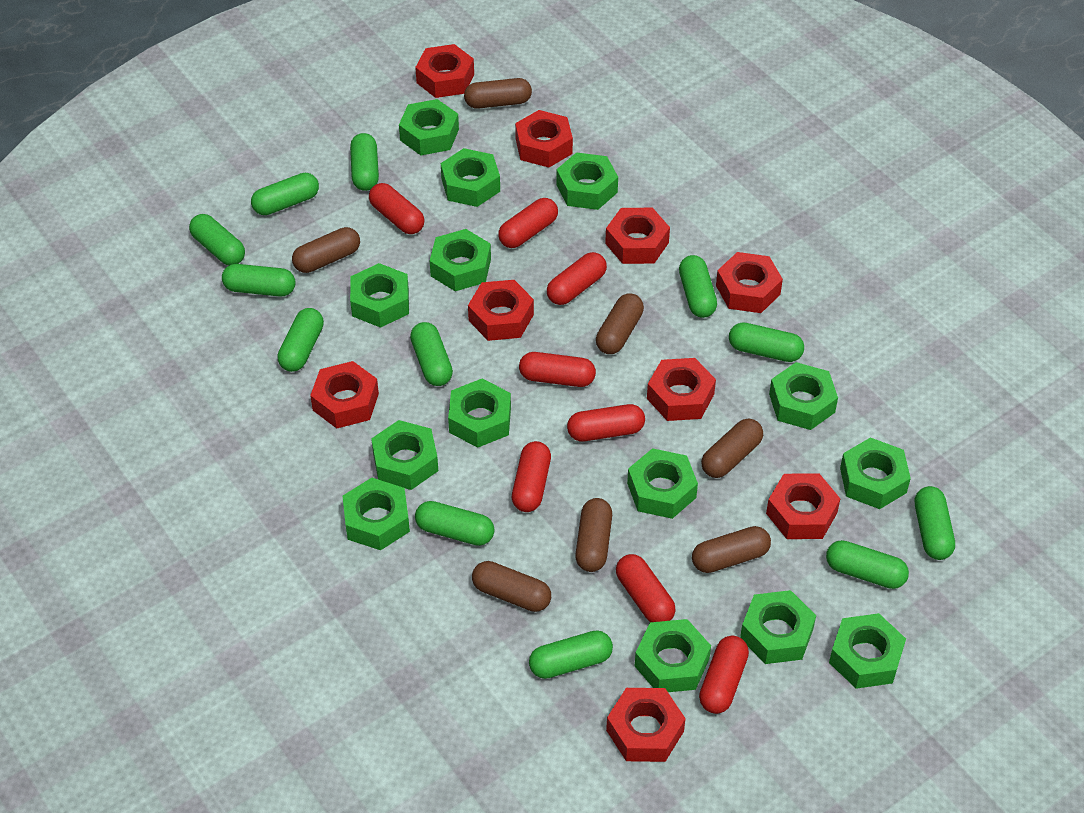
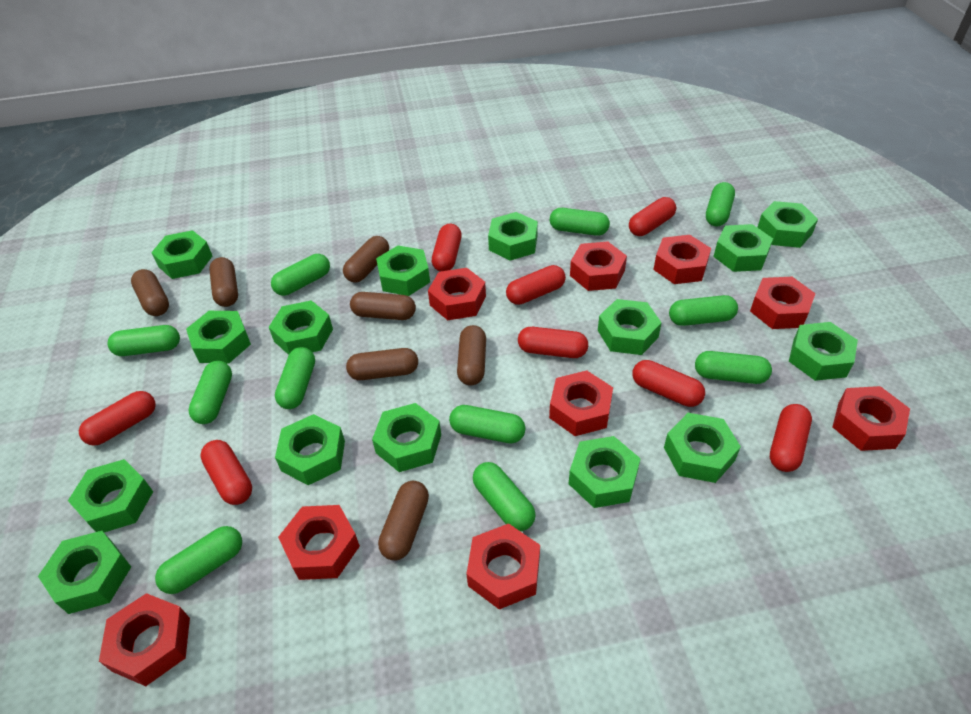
green capsule: [189,214,245,265] [222,264,295,297] [251,173,319,215] [277,308,324,372] [350,133,379,191] [410,322,453,386] [415,501,494,546] [529,630,613,679] [679,255,717,318] [729,322,804,362] [826,540,909,589] [915,486,955,560] = 12 -> [108,325,180,356] [155,526,242,594] [188,361,232,424] [271,254,330,296] [275,347,315,409] [449,405,525,443] [473,462,536,531] [550,208,610,236] [669,295,738,326] [695,351,772,384] [706,182,735,227] = 11
green nut: [343,478,410,550] [350,263,409,328] [371,420,438,490] [399,99,459,155] [430,229,491,291] [441,148,500,207] [448,378,511,448] [556,152,618,210] [627,448,698,519] [635,619,711,692] [740,590,816,664] [769,362,838,430] [829,613,906,689] [840,437,911,509] = 14 -> [38,531,131,614] [68,459,153,532] [151,230,212,279] [186,311,251,363] [269,300,333,355] [275,414,345,485] [372,403,441,472] [376,246,430,296] [488,212,538,261] [569,436,641,508] [598,299,662,355] [664,413,741,483] [713,224,773,272] [757,201,818,248] [789,322,858,381] = 15

